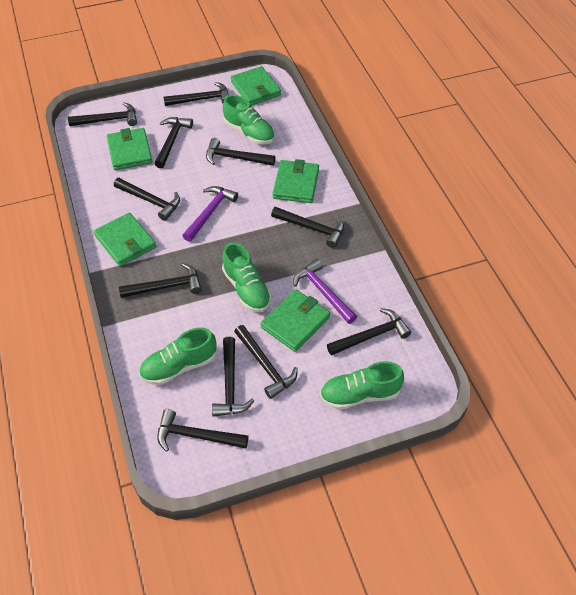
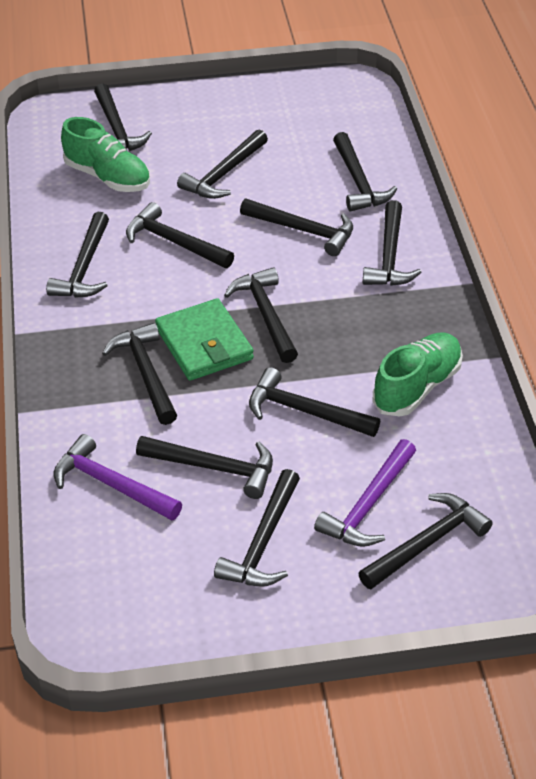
black hammer: [68,102,137,126] [114,178,180,221] [119,263,202,298] [155,117,193,168] [157,409,249,452] [163,82,229,106] [206,138,275,166] [212,337,254,417] [234,325,297,399] [271,207,344,248] [327,308,411,356] = 11 -> [46,212,109,298] [94,84,152,152] [102,323,177,425] [126,202,234,268] [136,436,273,499] [177,129,268,199] [214,469,300,587] [224,267,298,363] [240,199,353,256] [249,367,380,437] [333,132,397,212] [358,493,493,589] [363,200,422,286] = 13
green shoe: [139,327,217,385] [222,242,271,312] [223,95,275,144] [320,361,404,410] = 4 -> [61,117,150,192] [373,333,463,417] = 2
green wallet: [94,212,156,267] [107,128,153,170] [231,66,281,106] [261,290,330,352] [272,159,319,203] = 5 -> [155,298,254,381] = 1

